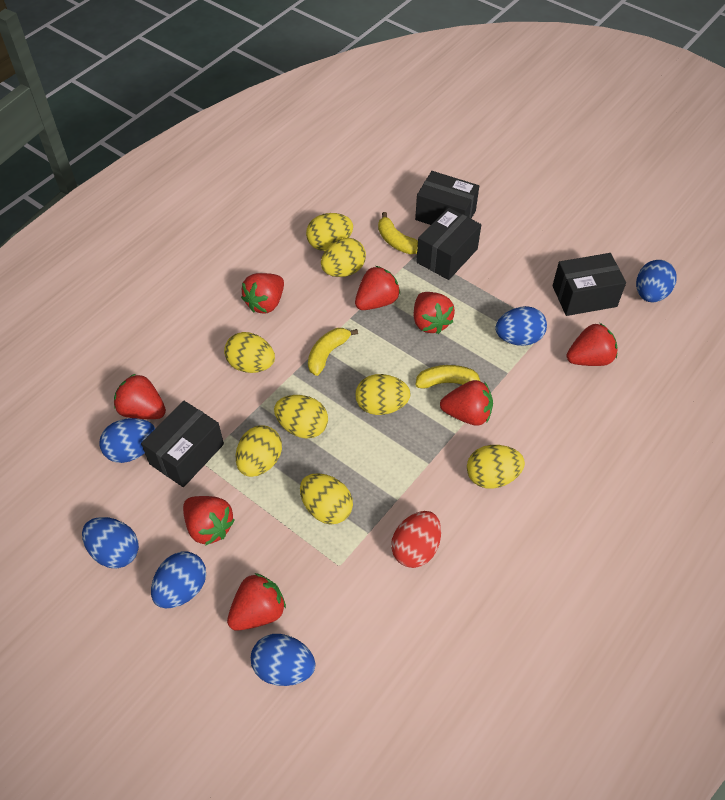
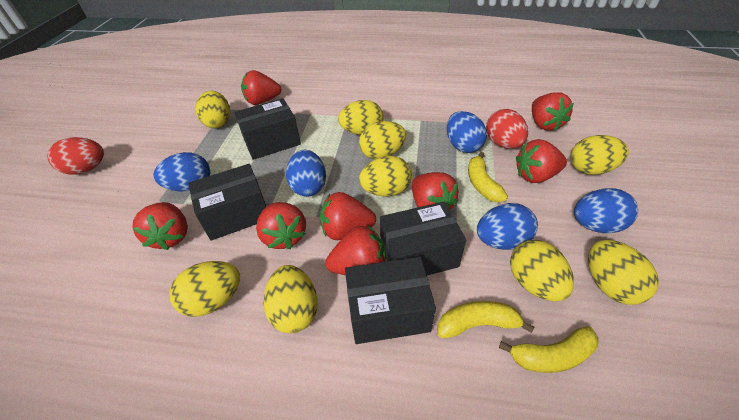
blue egg: [82,517,139,569] [99,418,155,463] [151,552,206,608] [251,634,316,686] [495,306,547,346] [636,260,677,302] = 6 -> [153,152,210,191] [286,150,326,197] [446,111,487,153] [477,203,538,250] [574,188,638,233] = 5
red egg: [391,511,441,568] = 1 -> [47,137,104,175] [486,109,528,149] = 2
yellow egg: [224,332,275,373] [236,426,282,477] [274,395,328,439] [300,473,353,525] [306,213,353,251] [321,238,366,277] [355,374,411,415] [467,445,525,489] = 8 -> [169,261,240,317] [195,90,230,128] [263,265,318,333] [338,100,383,135] [359,121,406,159] [359,156,412,196] [510,240,574,302] [571,135,629,175] [588,240,659,305] = 9

